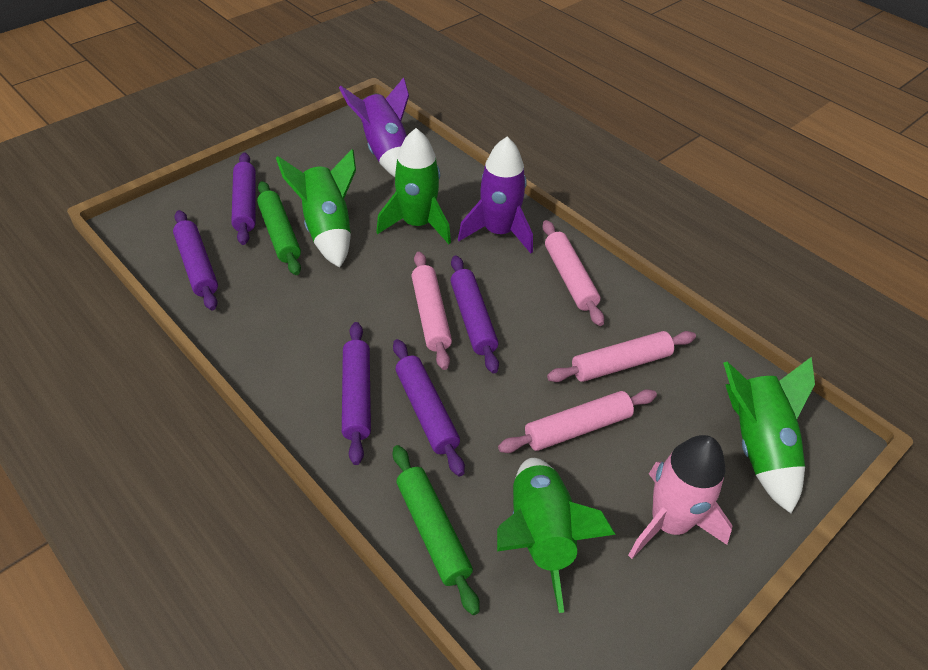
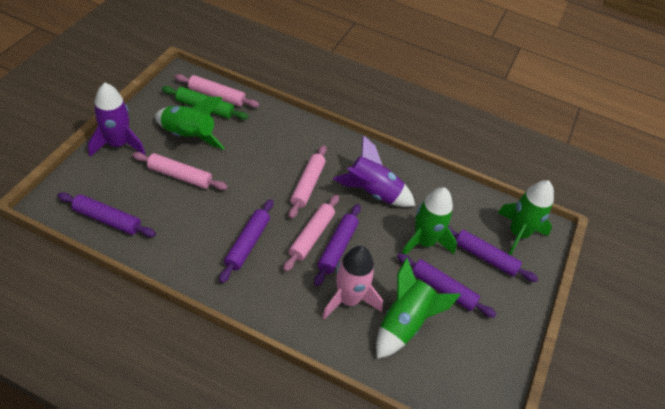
green rolling pin: [257,181,301,275] [393,445,480,615] = 2 -> [162,86,248,120] = 1

